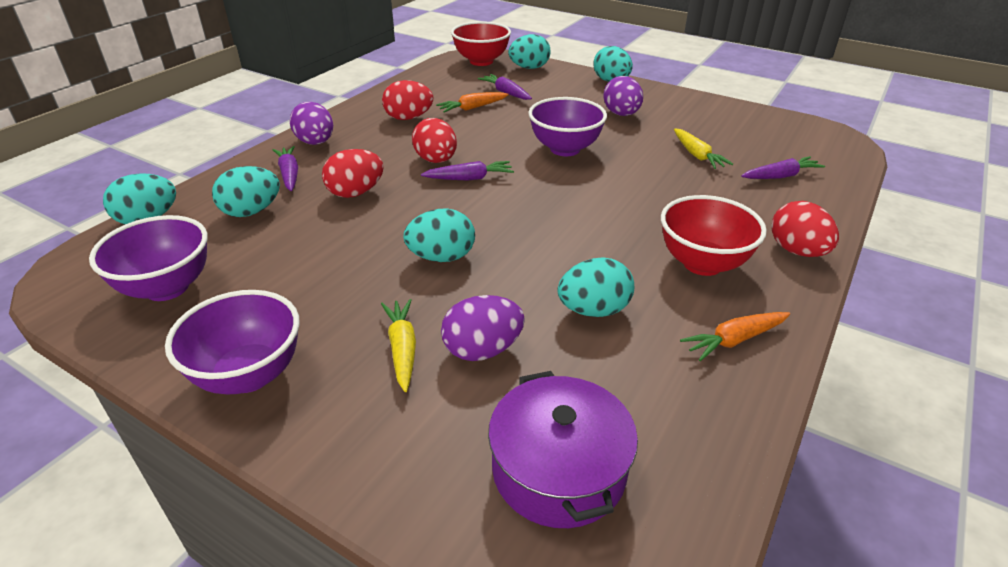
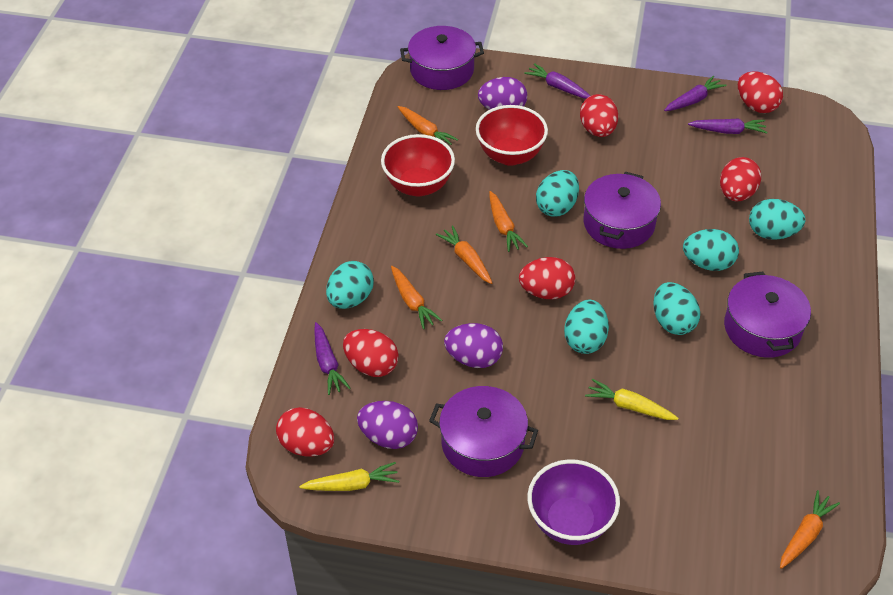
orange carrot: [436,92,509,112] [680,312,790,361] = 2 -> [391,266,442,329] [398,106,458,145] [436,226,492,284] [489,191,528,252] [780,490,840,569] = 5
purple bowl: [89,215,208,301] [165,290,300,394] [528,97,607,156] = 3 -> [528,459,620,545] = 1
purple pot: [488,371,638,528] = 1 -> [400,26,484,90] [429,386,538,477] [584,172,661,249] [724,272,811,358] = 4
red egg: [322,149,384,198] [382,80,433,120] [412,118,457,163] [771,201,839,257] = 4 -> [276,407,334,457] [343,329,399,377] [519,257,575,299] [580,94,618,137] [720,157,761,202] [738,71,783,113] = 6

